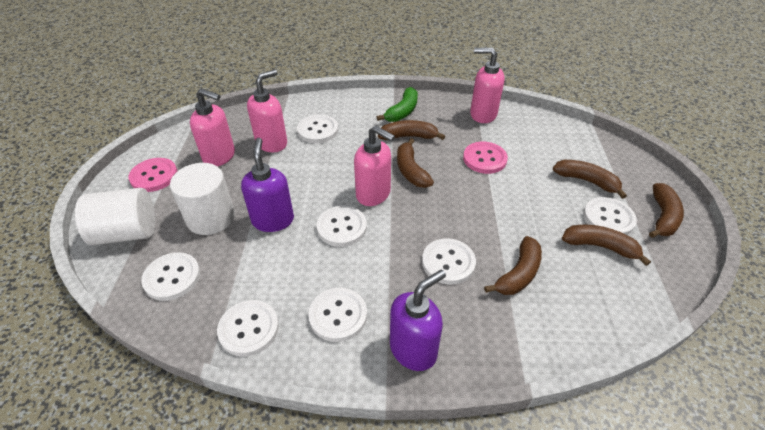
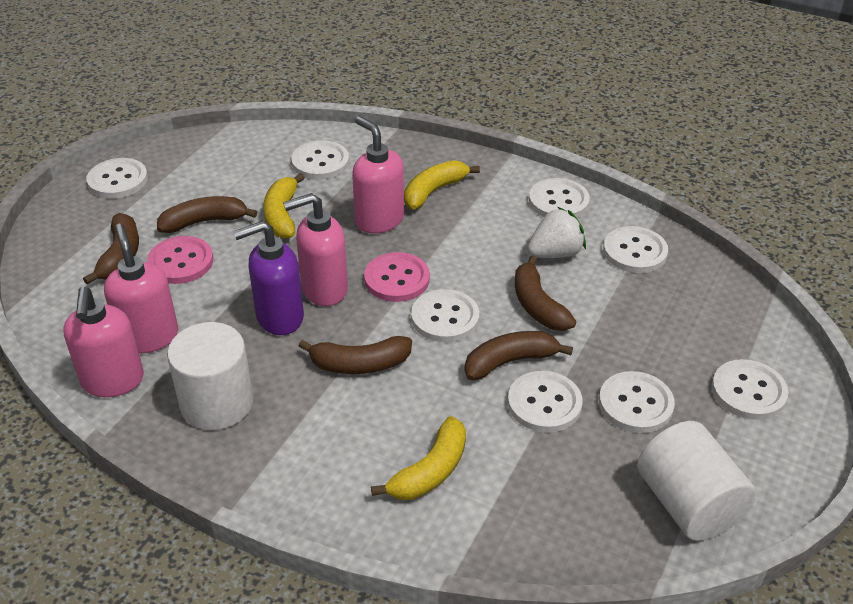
brown banana: [378,120,445,140] [397,138,434,188] [484,236,542,295] [553,160,627,199] [562,225,651,266] [649,183,684,238] = 6 -> [83,213,139,285] [157,196,257,233] [299,336,412,374] [464,331,573,380] [515,255,576,331] = 5
green banana: [377,87,418,122] = 1 -> none = 0
purple soap dispenser: [241,138,294,232] [390,270,446,371] = 2 -> [233,221,304,335] = 1
white button: [141,252,200,301] [217,300,279,356] [297,115,338,143] [308,288,367,342] [317,206,367,247] [422,238,476,285] [583,197,637,235] = 7 -> [87,158,148,199] [291,140,349,180] [411,289,479,342] [508,371,582,433] [529,178,590,218] [599,371,675,433] [603,226,668,273] [712,359,789,420] = 8
white strawberry: none = 0 -> [528,207,586,258] = 1
yellow banana: none = 0 -> [264,173,305,239] [371,416,466,500] [404,160,480,210] = 3

